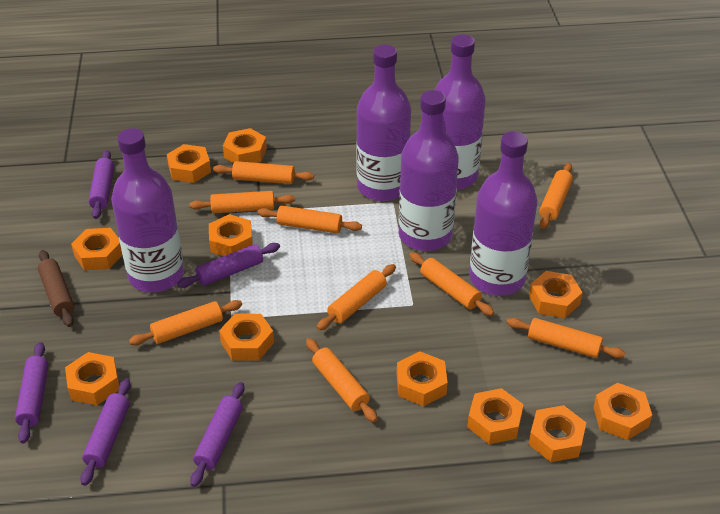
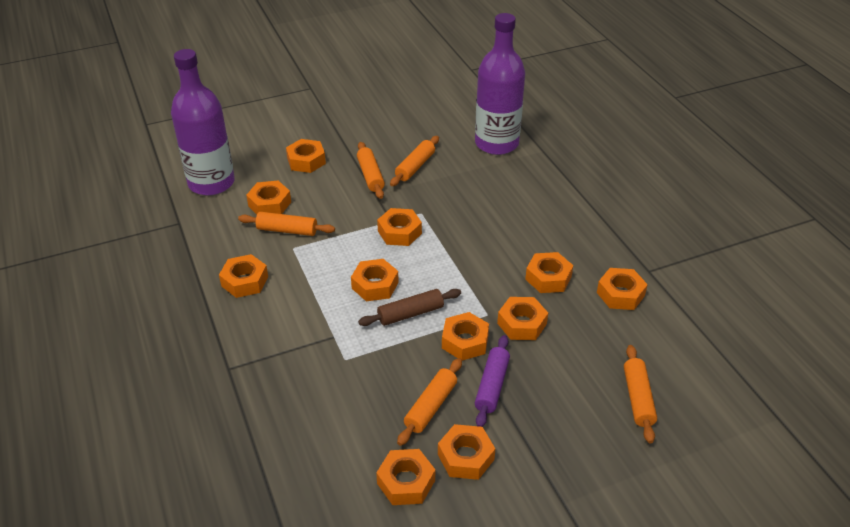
orange rolling pin: [129,300,242,345] [189,191,295,213] [213,161,314,184] [257,206,362,233] [306,338,378,422] [317,264,396,331] [409,252,494,316] [507,318,625,358] [539,163,573,229] = 9 -> [238,212,335,236] [357,142,385,199] [390,136,439,186] [397,358,462,446] [624,345,657,444] = 5
purple bottle: [111,128,184,292] [356,45,411,201] [399,90,459,251] [435,34,486,190] [469,131,538,296] = 5 -> [171,49,235,196] [475,13,525,155] = 2
purple rolling pin: [15,342,48,444] [80,379,131,486] [89,150,114,219] [177,243,280,288] [190,382,245,487] = 5 -> [475,335,510,427] = 1

